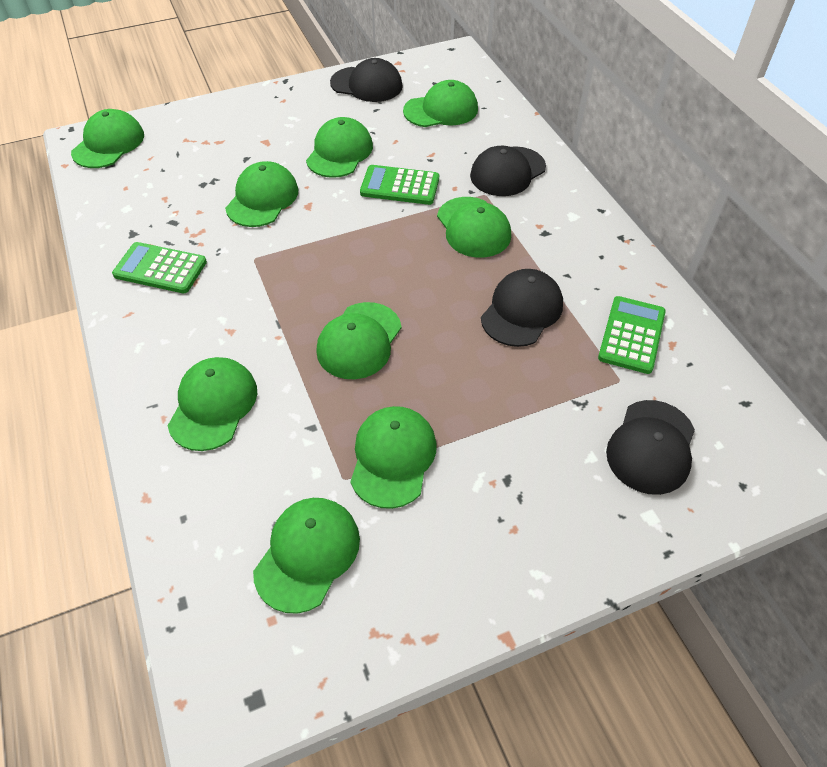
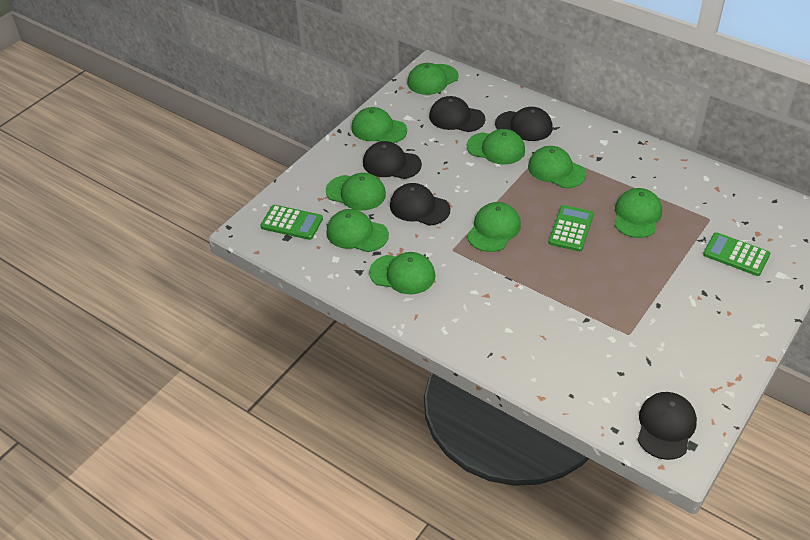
black cap: [330,58,403,102] [470,146,546,196] [481,269,563,347] [606,400,695,495] = 4 -> [363,141,422,179] [390,183,450,226] [429,96,485,132] [495,107,553,141] [637,392,697,460] = 5

